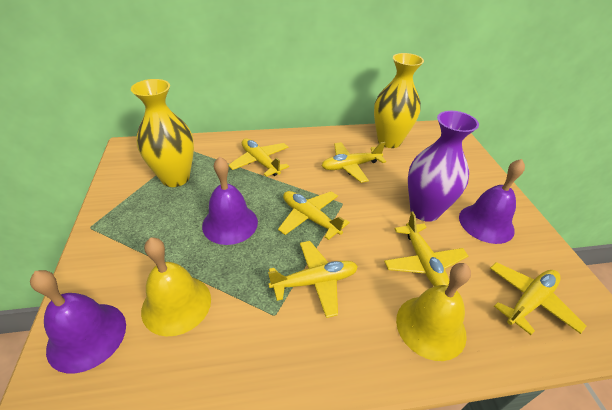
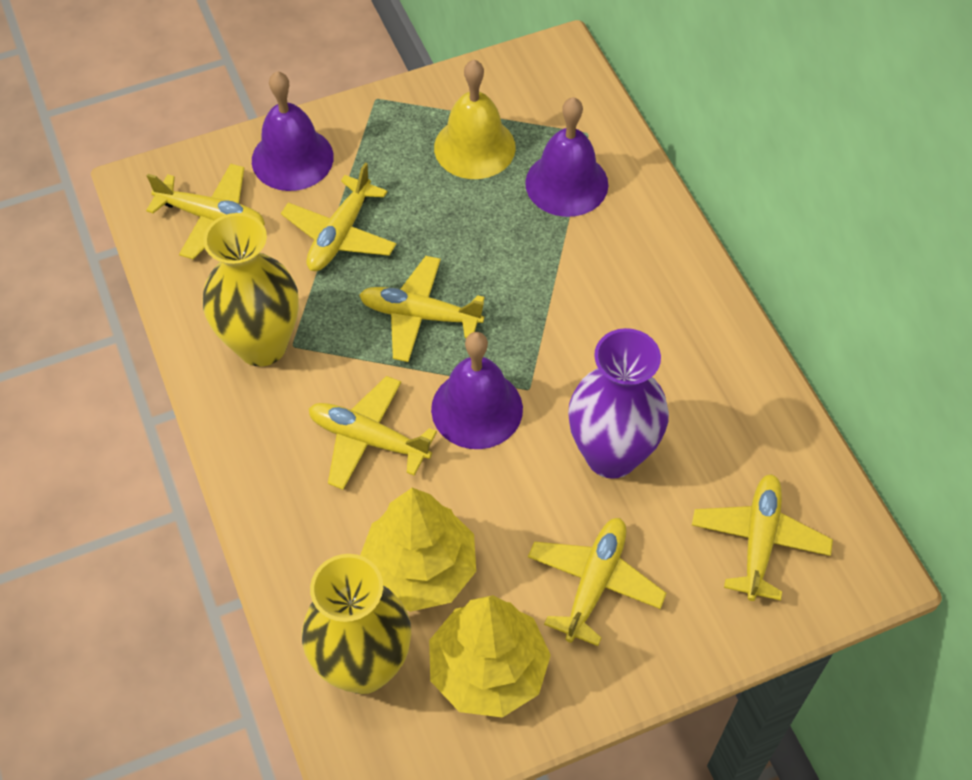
yellow bell: [141,237,211,336] [396,263,471,361] = 2 -> [434,60,516,179] = 1
yellow tree: none = 0 -> [360,488,476,612] [429,595,551,718] = 2

